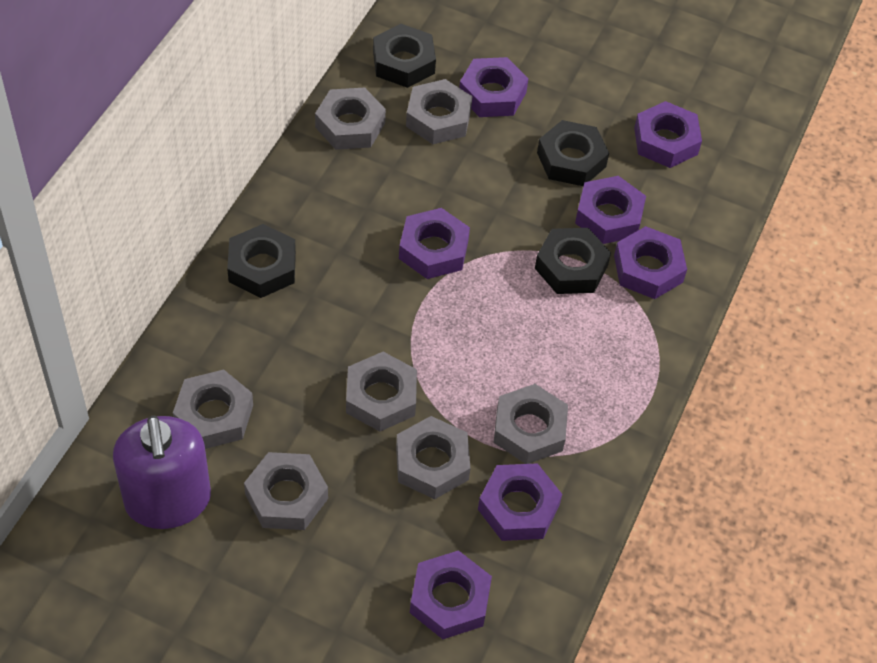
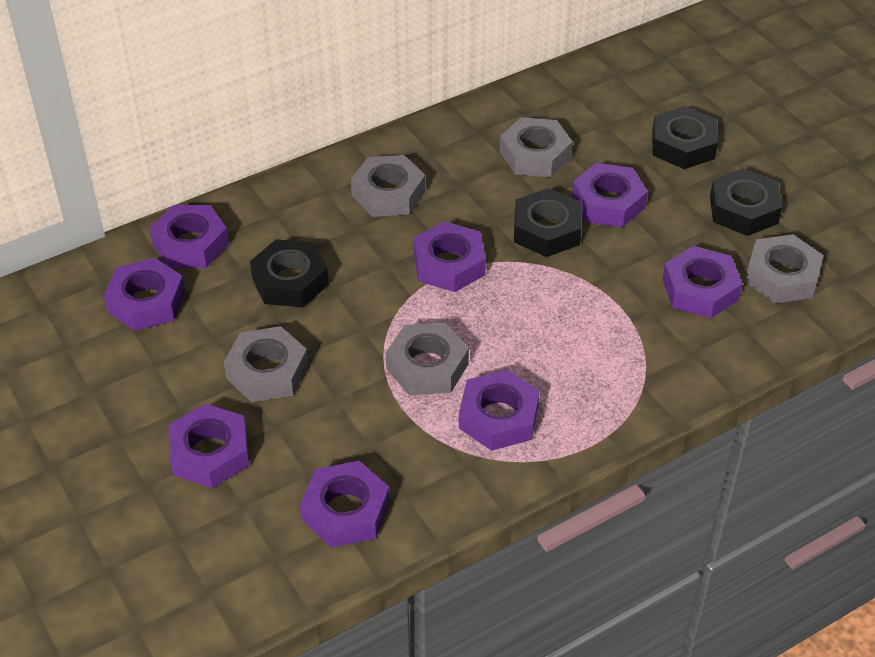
grey nut: [173,370,253,449] [244,452,328,530] [315,88,386,150] [346,352,417,432] [396,416,471,499] [406,79,473,144] [494,384,568,464] = 7 -> [224,326,308,402] [351,155,425,217] [386,323,469,395] [500,117,573,177] [745,234,823,304] = 5
purple nut: [399,208,470,279] [410,550,492,639] [459,57,529,117] [478,463,562,541] [575,176,646,244] [614,226,687,299] [634,101,702,168] = 7 -> [104,258,185,331] [149,205,229,268] [168,403,249,488] [300,461,390,548] [414,221,486,292] [459,369,540,451] [572,163,648,227] [662,246,743,318] = 8
purple soap dispenser: [113,415,211,529] = 1 -> none = 0

